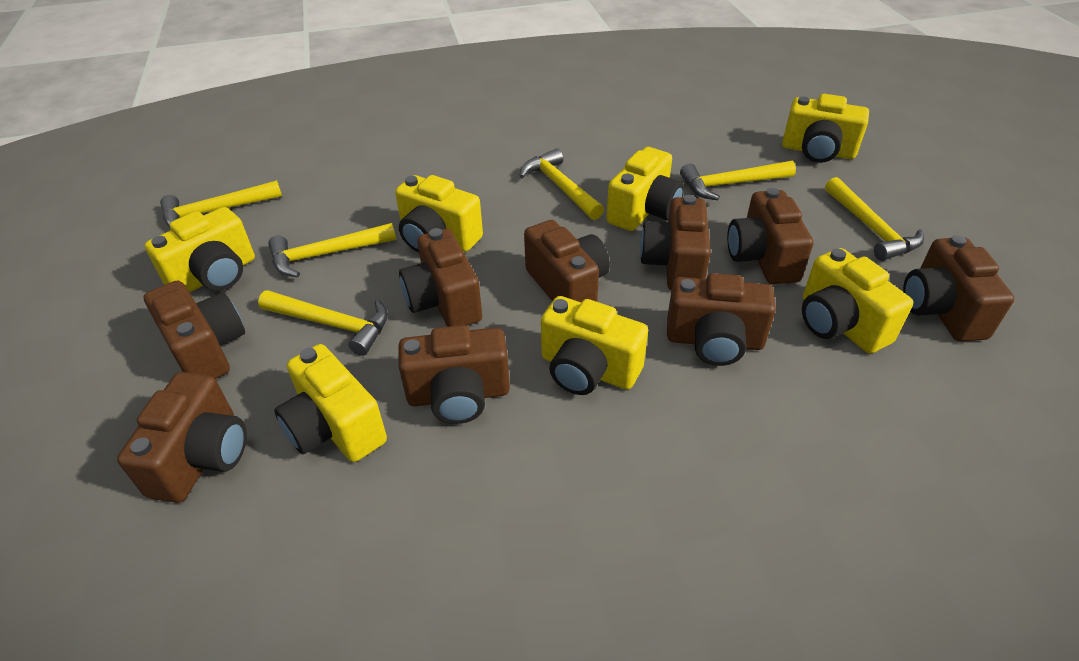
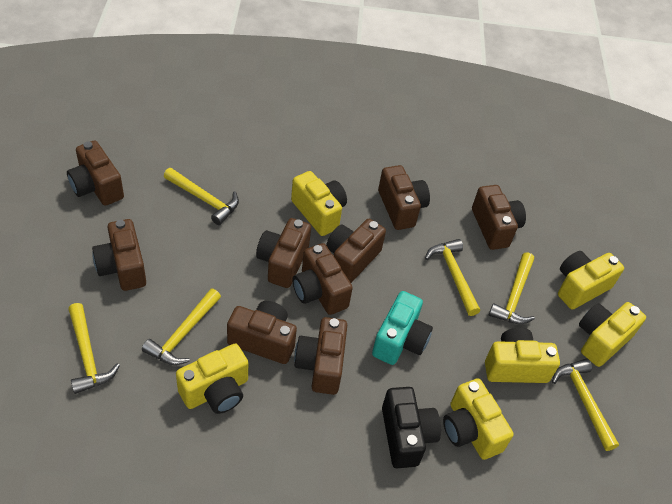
black camera: none = 0 -> [382,387,441,468] = 1
turquoise camera: none = 0 -> [372,291,433,365] = 1
yellow camera: [145,207,255,293] [274,344,387,462] [395,175,483,252] [541,296,648,395] [606,147,684,231] [782,94,869,163] [802,248,913,353] = 7 -> [176,344,248,414] [291,171,347,236] [443,378,514,460] [485,327,560,383] [558,251,624,310] [579,302,646,367] = 6

